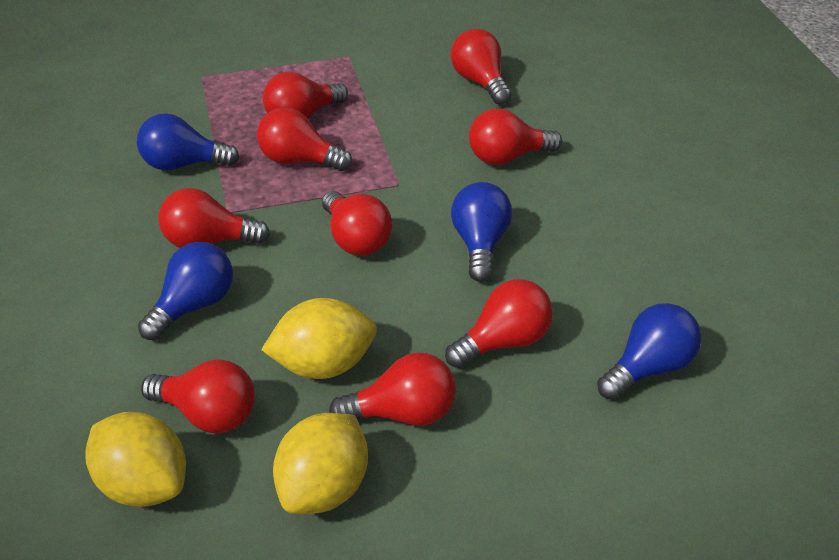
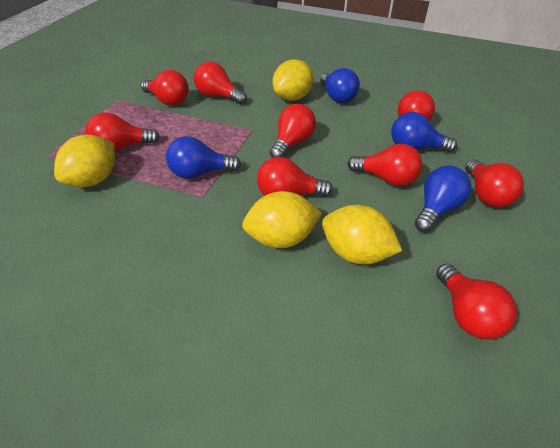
yellow lemon: [86,412,186,507] [261,298,377,379] [273,413,368,514] = 3 -> [54,135,115,187] [242,191,322,248] [272,59,314,101] [322,205,402,264] = 4

